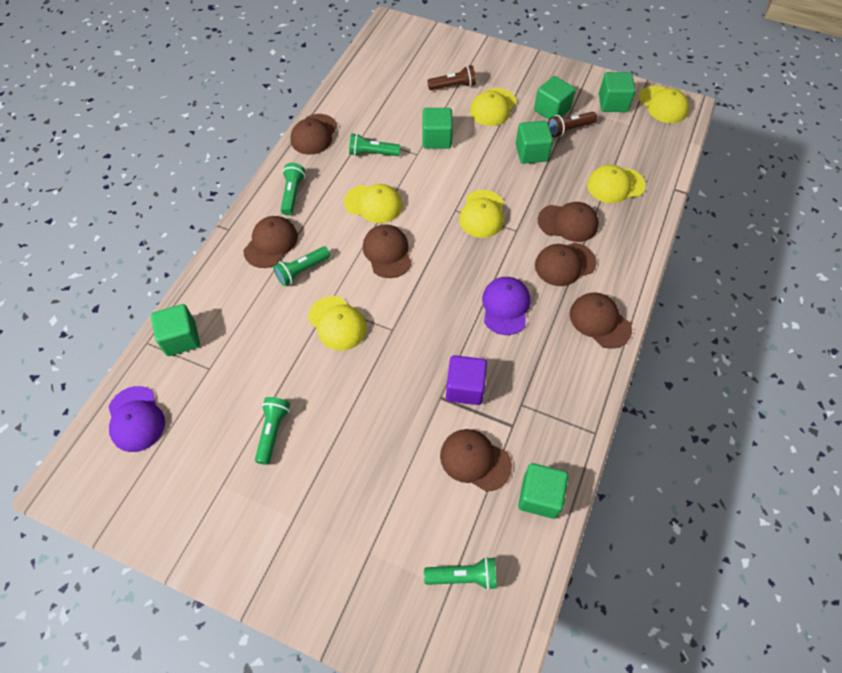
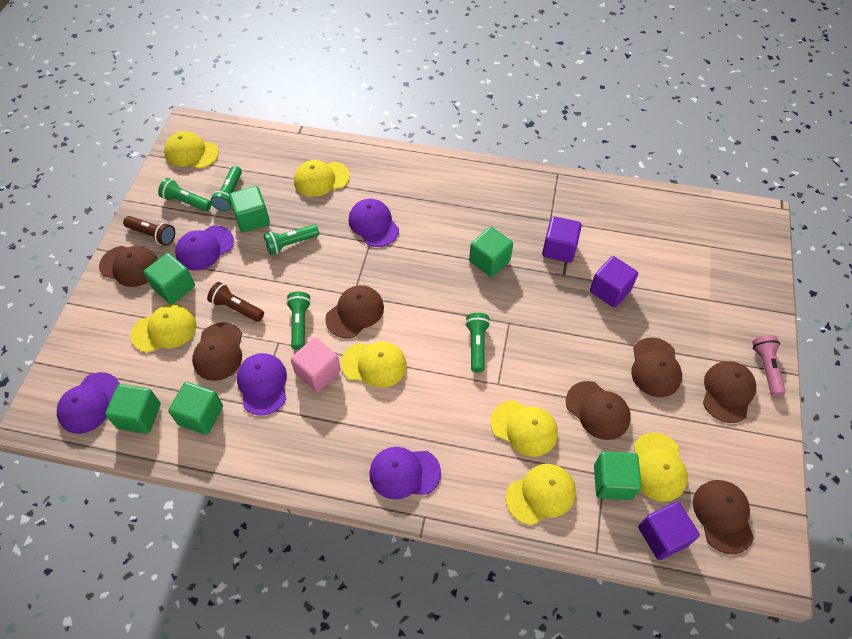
pink cube: none = 0 -> [291,337,341,392] = 1
pink flashlight: none = 0 -> [752,335,786,396] = 1
purple cap: [109,386,165,452] [482,277,530,335] = 2 -> [57,372,120,434] [175,226,234,271] [237,353,287,416] [349,199,399,247] [369,447,441,500] = 5
purple cube: [446,355,487,405] = 1 -> [542,216,582,263] [590,256,638,308] [638,502,700,560] = 3
yellow cap: [308,296,367,351] [344,184,402,223] [459,190,504,238] [470,88,517,126] [587,165,646,203] [639,86,689,123] = 6 -> [131,304,197,353] [164,131,219,169] [294,160,350,197] [341,342,407,388] [490,400,558,457] [505,464,576,525] [634,432,688,502] = 7

